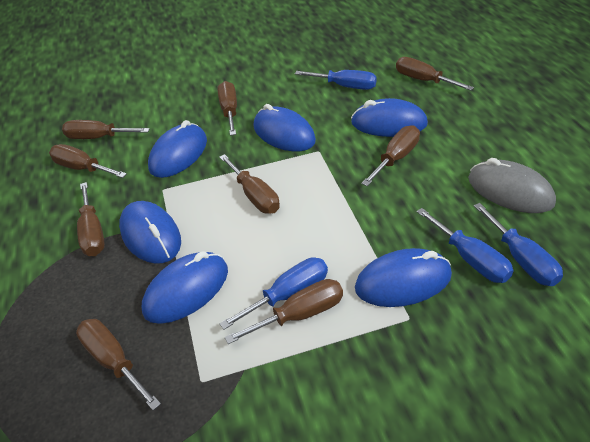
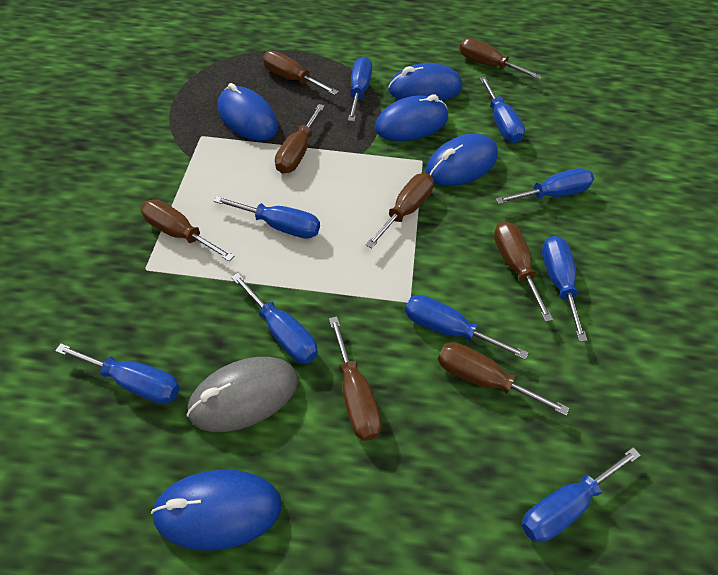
blue mouse: [119,201,181,264] [142,251,228,324] [148,120,207,178] [254,104,316,151] [351,98,428,137] [355,248,452,307] = 6 -> [151,470,282,551] [218,83,278,141] [374,94,448,141] [388,63,462,101] [426,134,498,186] = 5
blue screwdriver: [219,257,328,330] [295,70,377,90] [417,208,513,283] [474,203,563,286] = 4 -> [55,344,180,404] [214,196,320,239] [231,273,318,364] [348,57,372,122] [405,295,528,360] [480,77,525,143] [496,168,594,204] [522,447,641,542] [542,236,588,341] = 9
brown screwdriver: [49,144,127,178] [62,120,150,139] [76,319,161,411] [77,182,105,256] [217,81,237,136] [219,154,280,214] [225,279,343,344] [361,125,420,186] [396,57,474,91] = 9 -> [141,199,235,261] [263,51,339,95] [275,104,325,174] [329,316,382,441] [365,174,434,248] [437,342,569,416] [459,38,541,79] [494,221,553,322] = 8

